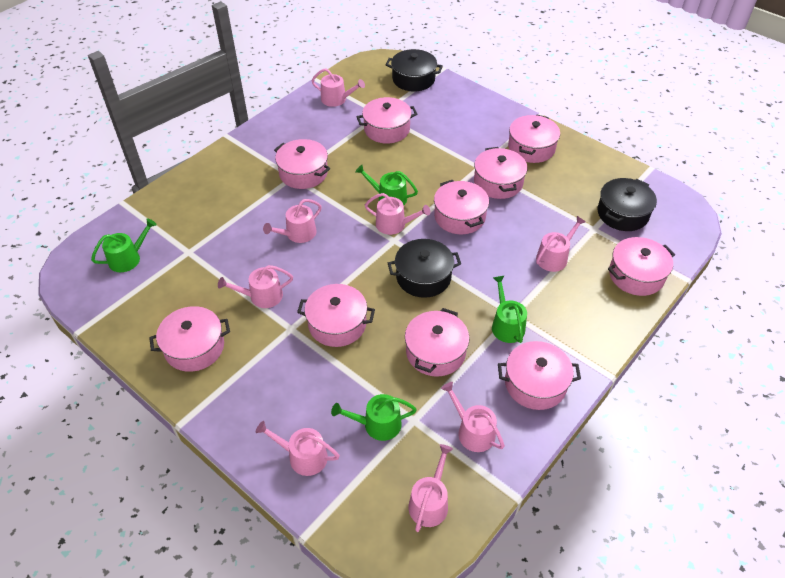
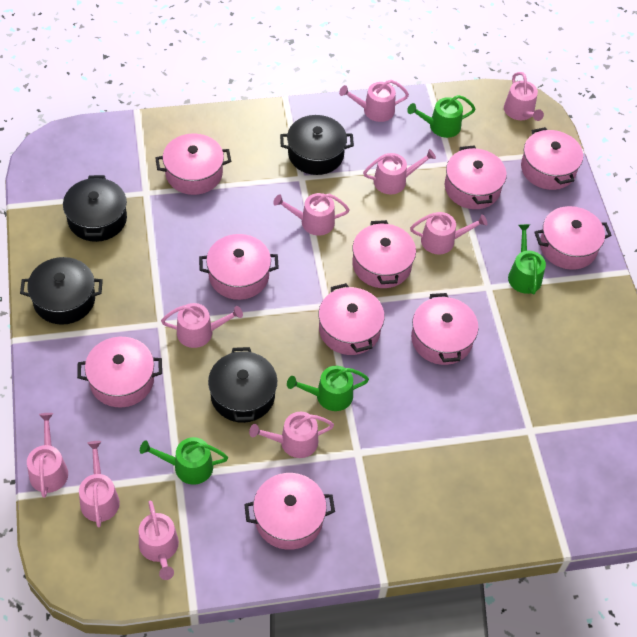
black pot: [386,49,443,92] [388,239,461,298] [598,178,657,231] = 3 -> [20,257,103,325] [63,175,127,242] [208,347,277,423] [280,115,354,175] = 4
pink watering can: [218,265,293,308] [256,421,340,476] [263,199,322,243] [311,68,365,107] [365,193,430,235] [408,444,453,532] [441,382,505,452] [536,216,586,272] = 8 -> [27,413,68,498] [79,441,120,527] [139,500,179,580] [161,303,243,348] [249,412,334,458] [273,193,349,236] [339,80,409,122] [363,149,436,195] [410,212,488,255] [504,72,544,121] = 10

